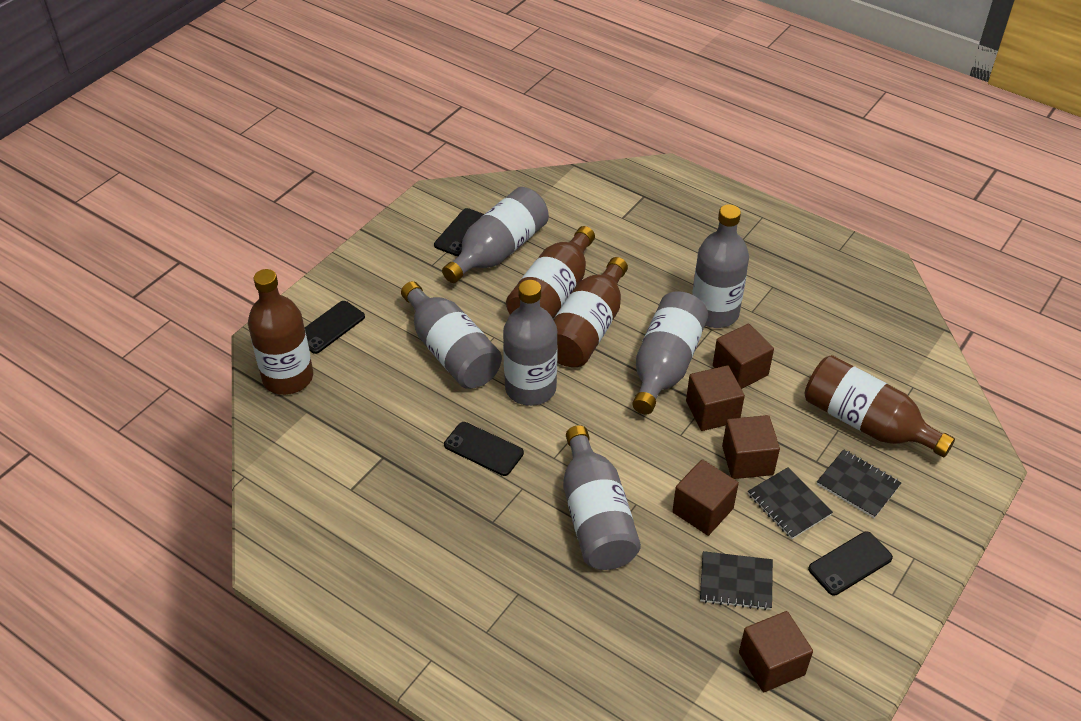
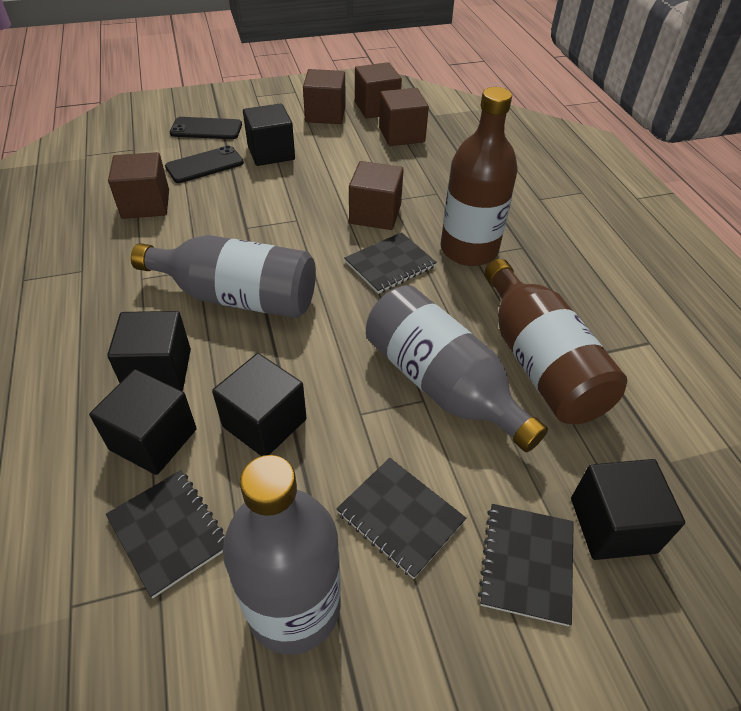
black cube: none = 0 -> [89,369,197,475] [107,311,191,391] [212,353,306,456] [243,103,295,166] [571,459,685,560] = 5
black notebook: [700,551,773,610] [748,467,833,539] [817,449,901,518] = 3 -> [106,470,225,598] [337,458,466,579] [345,232,437,294] [478,504,574,626] = 4
black phone: [305,301,365,354] [434,208,484,256] [444,422,524,476] [808,531,893,596] = 4 -> [165,145,244,183] [170,117,242,139] = 2
brown bottle: [248,269,313,395] [506,226,595,319] [553,257,628,367] [804,355,955,457] = 4 -> [440,87,518,266] [484,259,627,424] = 2
grey bottle: [401,281,502,389] [442,187,549,283] [503,280,558,406] [563,425,641,570] [632,291,708,414] [692,204,749,328] = 6 -> [131,235,316,318] [223,455,341,655] [366,285,548,452] = 3

